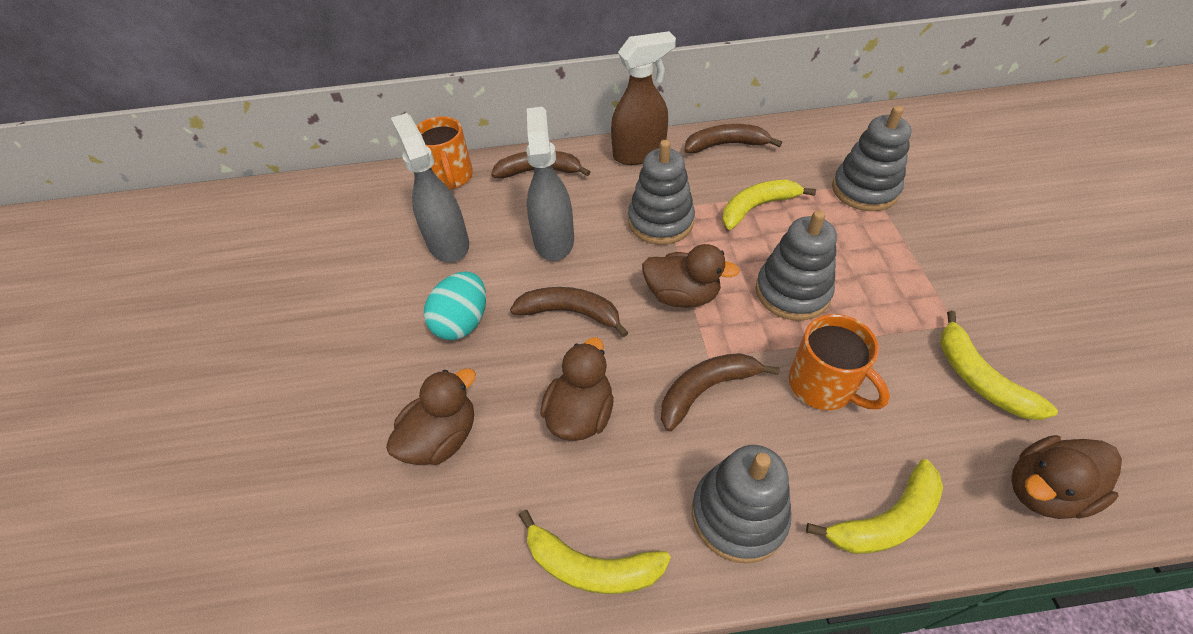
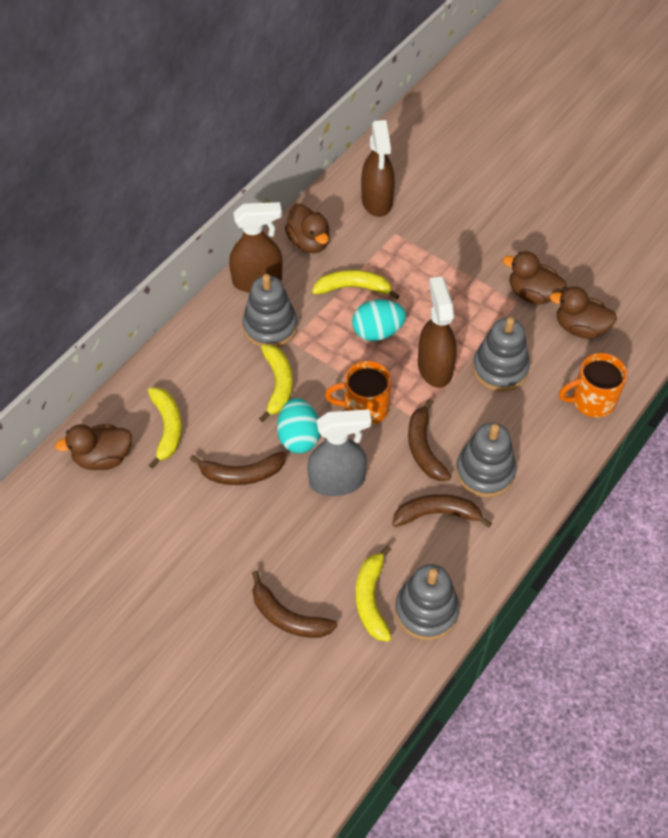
brown spray bottle: [611,31,676,165] = 1 -> [229,202,282,293] [361,120,395,217] [418,276,457,388] = 3
grey spray bottle: [391,113,469,263] [526,107,574,261] = 2 -> [307,409,372,496] = 1
turquoise egg: [424,271,486,340] = 1 -> [277,398,320,453] [352,299,406,341] = 2

